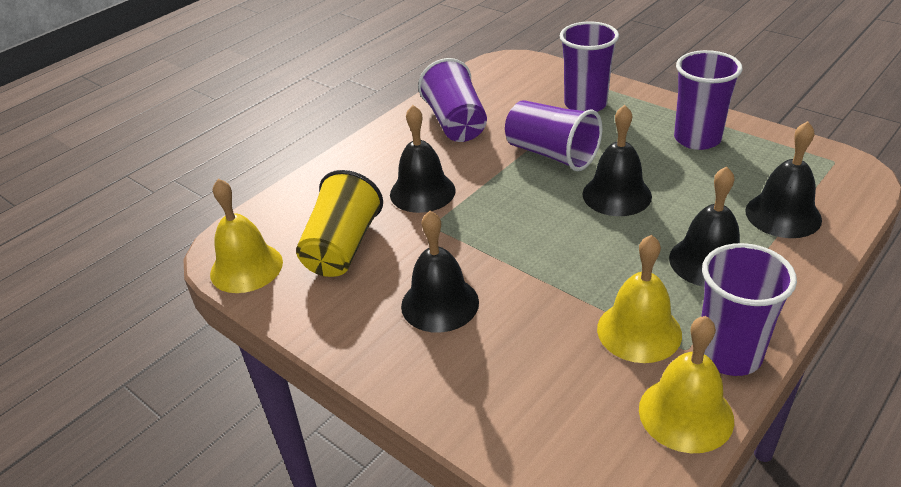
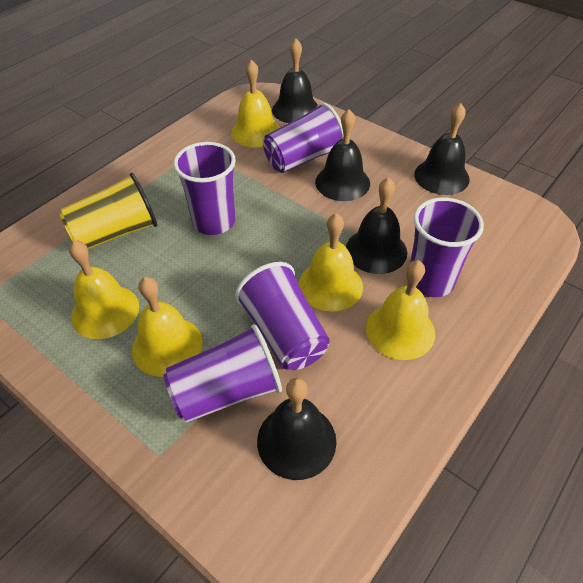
yellow bell: [210,179,283,293] [597,235,682,363] [639,316,734,453] = 3 -> [69,240,139,339] [132,277,203,377] [231,60,280,147] [299,213,363,312] [366,260,435,360] = 5

